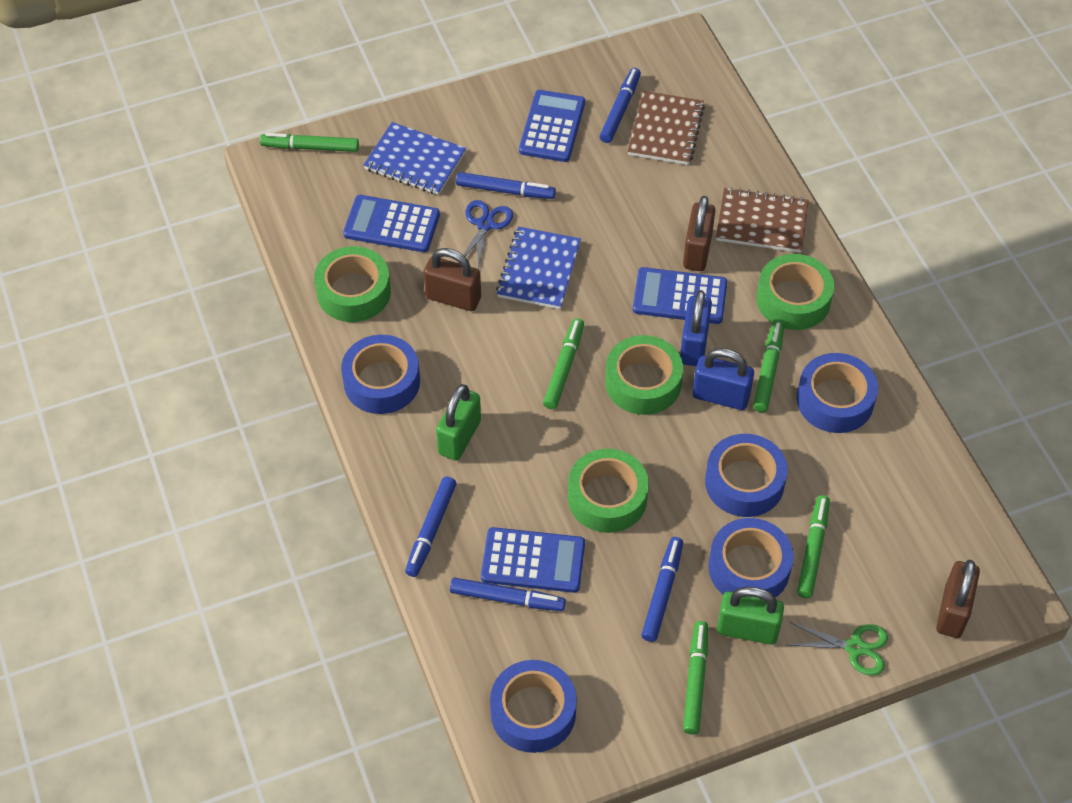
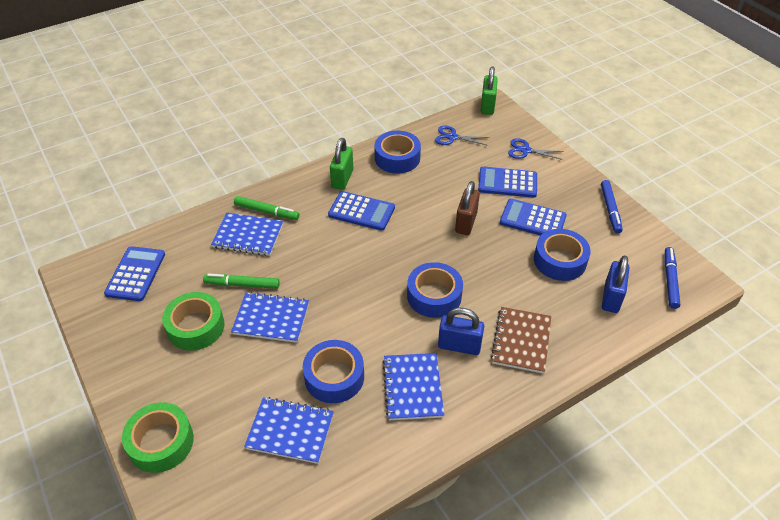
blue marker: [405,477,457,577] [450,578,566,611] [456,172,556,199] [600,68,641,143] [641,537,683,642] = 5 -> [601,180,623,234] [665,247,680,309] = 2
blue notebook: [363,122,466,195] [496,227,581,309] = 2 -> [211,213,283,256] [231,292,309,343] [244,397,334,464] [383,353,444,420] = 4
blue scissors: [463,200,513,270] = 1 -> [435,126,489,146] [508,138,563,160] = 2
blue tape: [341,335,420,414] [490,660,577,753] [705,434,788,517] [708,518,794,598] [797,353,878,433] = 5 -> [303,340,364,403] [374,131,421,174] [407,262,463,318] [534,229,591,281] = 4
brown notebook: [628,91,705,165] [716,187,809,253] = 2 -> [491,307,551,374] = 1
brown padlock: [423,248,481,311] [683,196,715,271] [936,560,980,638] = 3 -> [455,181,480,235] = 1
green marker: [260,133,359,152] [543,318,584,409] [683,621,708,734] [753,320,784,412] [797,495,830,598] = 5 -> [203,274,280,289] [234,196,299,220] = 2
green scissors: [788,622,888,676] = 1 -> none = 0
green tape: [314,246,391,322] [568,449,649,533] [605,335,683,415] [756,254,834,330] = 4 -> [122,402,194,473] [162,292,225,350] = 2

